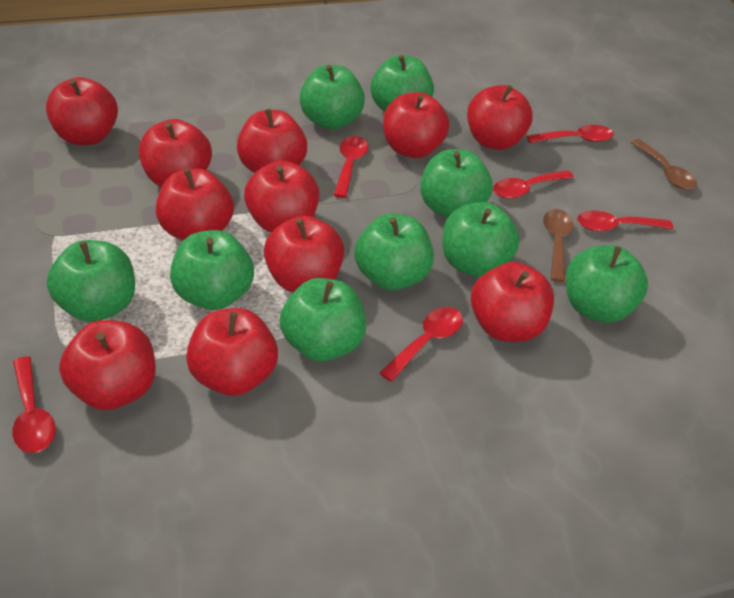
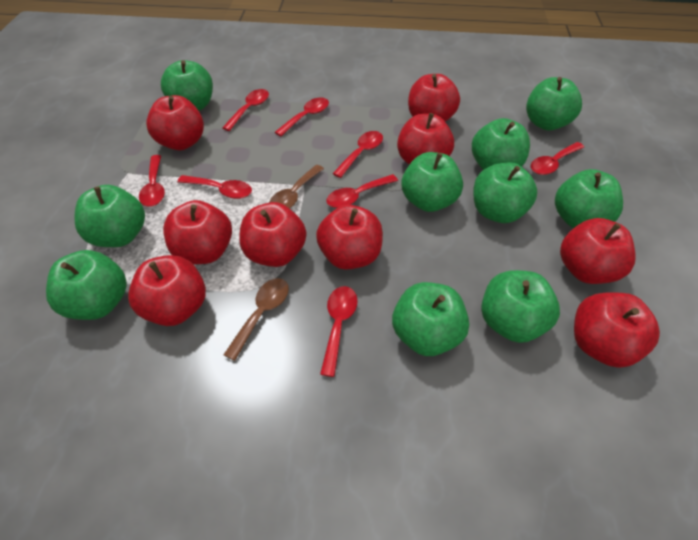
green apple: [47,240,135,322] [170,230,254,310] [280,278,366,362] [299,65,365,130] [355,214,434,291] [371,55,434,112] [420,149,493,218] [442,202,520,277] [566,245,648,323] = 9 -> [46,250,127,320] [75,185,145,247] [161,60,213,111] [392,282,469,356] [401,152,463,212] [472,118,530,170] [474,163,537,223] [481,270,560,343] [526,77,582,131] [555,169,623,228] = 10
red apple: [46,77,118,145] [59,320,156,410] [139,119,212,187] [156,168,234,241] [186,308,278,396] [237,109,307,173] [244,161,319,233] [264,215,344,292] [383,92,449,158] [467,85,533,150] [471,262,554,342] = 11 -> [128,255,206,326] [146,95,204,150] [163,200,232,264] [239,202,306,267] [316,205,383,270] [397,113,454,165] [408,74,460,122] [560,218,636,284] [574,292,660,368] = 9
red spoon: [13,356,56,453] [334,136,368,198] [379,307,463,382] [493,170,574,199] [527,125,614,143] [577,210,673,232] = 6 -> [139,155,165,207] [177,175,252,199] [222,89,269,131] [275,97,329,136] [320,286,357,377] [326,174,398,208] [332,131,383,178] [531,142,584,175] = 8

